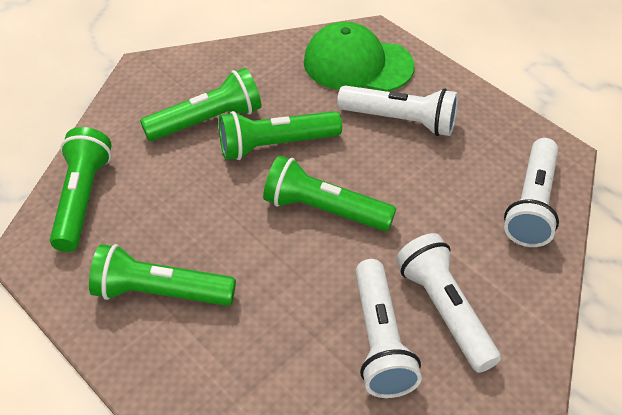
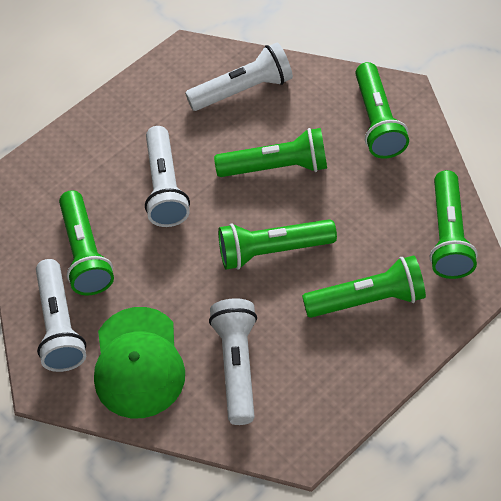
green flashlight: [50,127,112,252] [89,244,236,306] [140,68,262,141] [219,111,342,160] [263,156,396,232] = 5 -> [59,190,114,295] [214,128,327,177] [218,219,337,270] [302,255,426,318] [355,62,409,159] [430,170,478,279] = 6

